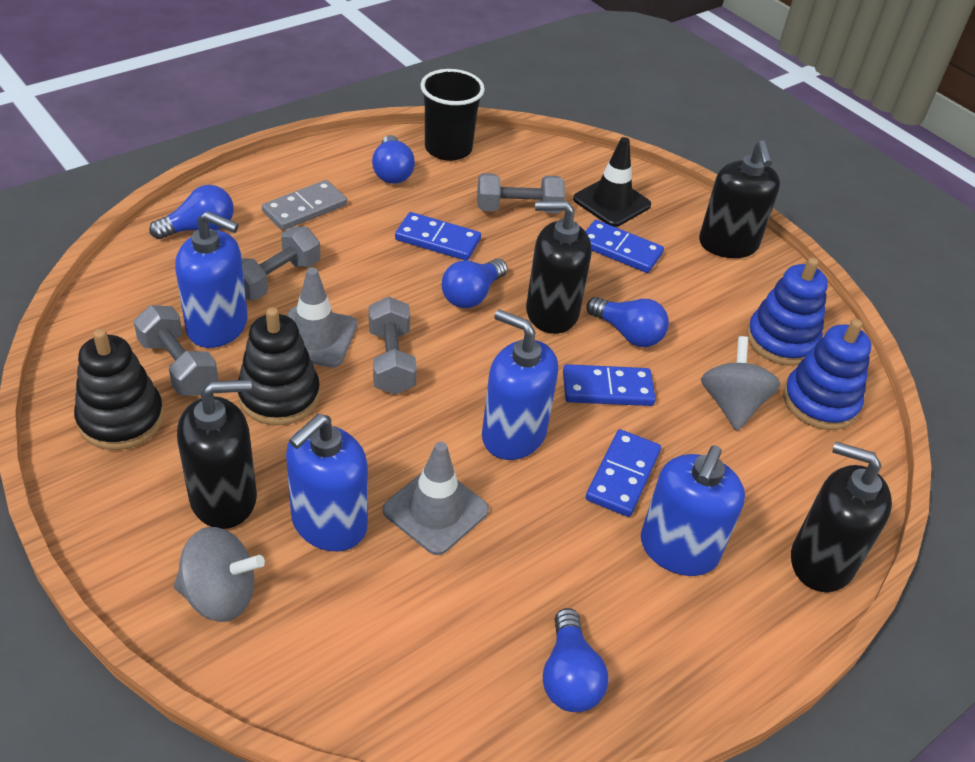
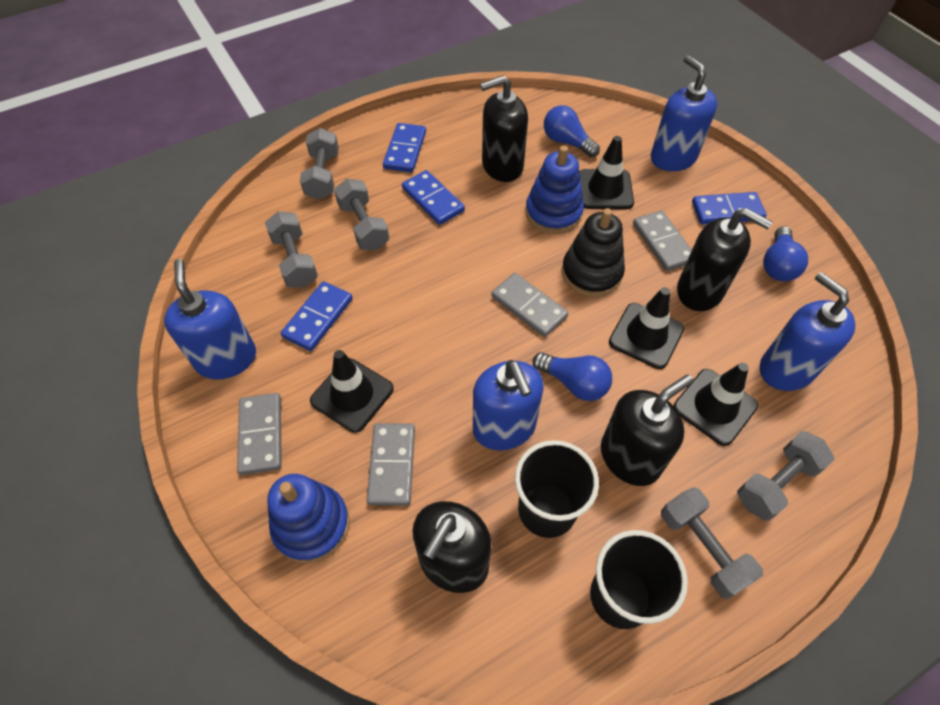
black cup: [420,69,485,161] = 1 -> [515,440,599,538] [590,530,688,629] = 2
black stacking toy: [74,329,164,450] [238,307,320,425] = 2 -> [562,208,625,297] = 1
black traffic cone: [573,137,651,227] = 1 -> [310,350,394,433] [579,136,634,209] [609,287,684,369] [673,363,758,446] = 4
blue light bulb: [149,185,234,239] [372,135,415,184] [442,259,507,308] [543,608,609,712] [586,297,669,347] = 5 -> [533,352,612,401] [544,105,600,157] [763,226,808,281] = 3
grey domino: [262,180,347,230] = 1 -> [237,393,282,475] [367,423,415,506] [491,273,568,337] [633,210,692,271] = 4
grey dumbbell: [134,305,218,396] [241,227,320,300] [369,296,417,395] [477,173,565,213] = 4 -> [265,211,318,288] [300,128,339,200] [334,178,389,250] [661,487,763,599] [737,431,834,521] = 5
grey spinning top: [174,527,265,622] [701,336,781,431] = 2 -> none = 0
grey traffic cone: [287,267,357,368] [383,442,489,555] = 2 -> none = 0

